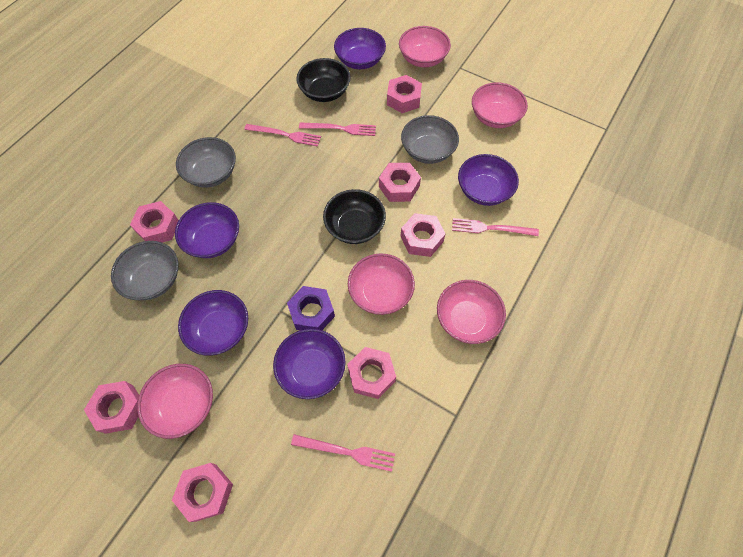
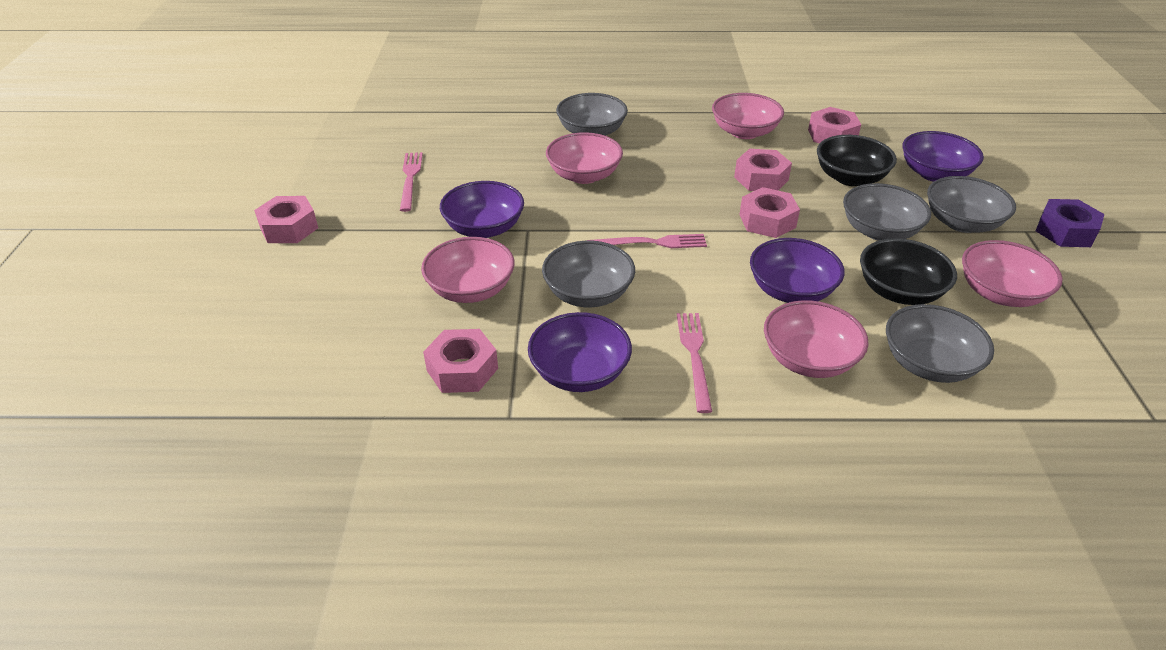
grey bowl: [111,241,179,300] [176,137,236,187] [401,115,459,164] = 3 -> [542,241,635,307] [556,93,628,136] [843,183,931,241] [886,304,994,383] [927,176,1016,233] = 5
pink fork: [244,124,321,147] [291,434,395,472] [299,122,376,136] [452,218,539,236] = 4 -> [400,152,423,212] [587,234,707,248] [677,313,712,413] = 3
pink nut: [84,381,139,434] [130,201,179,243] [172,463,233,522] [347,347,396,399] [379,163,421,202] [387,75,422,113] [401,213,446,257] = 7 -> [254,196,318,243] [423,329,498,393] [734,149,792,191] [739,187,800,238] [808,107,861,144] = 5
purple bowl: [175,202,239,258] [178,290,248,356] [273,329,346,399] [334,28,386,69] [458,154,519,206] = 5 -> [440,181,524,238] [528,312,632,392] [750,238,845,303] [903,131,984,182] = 4

